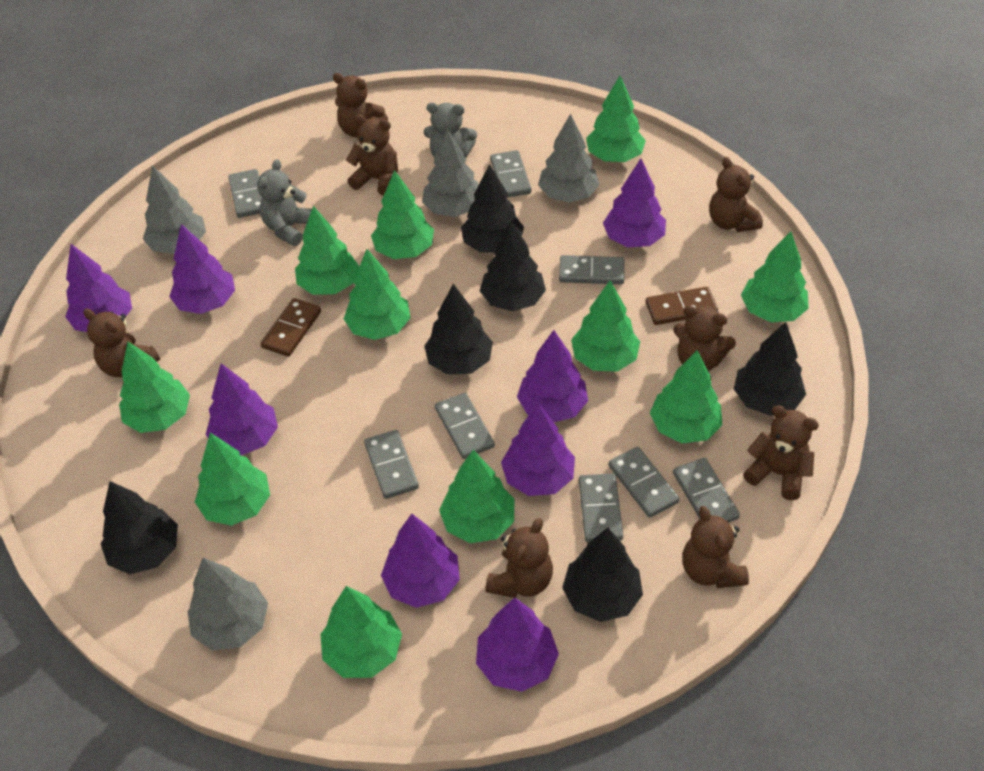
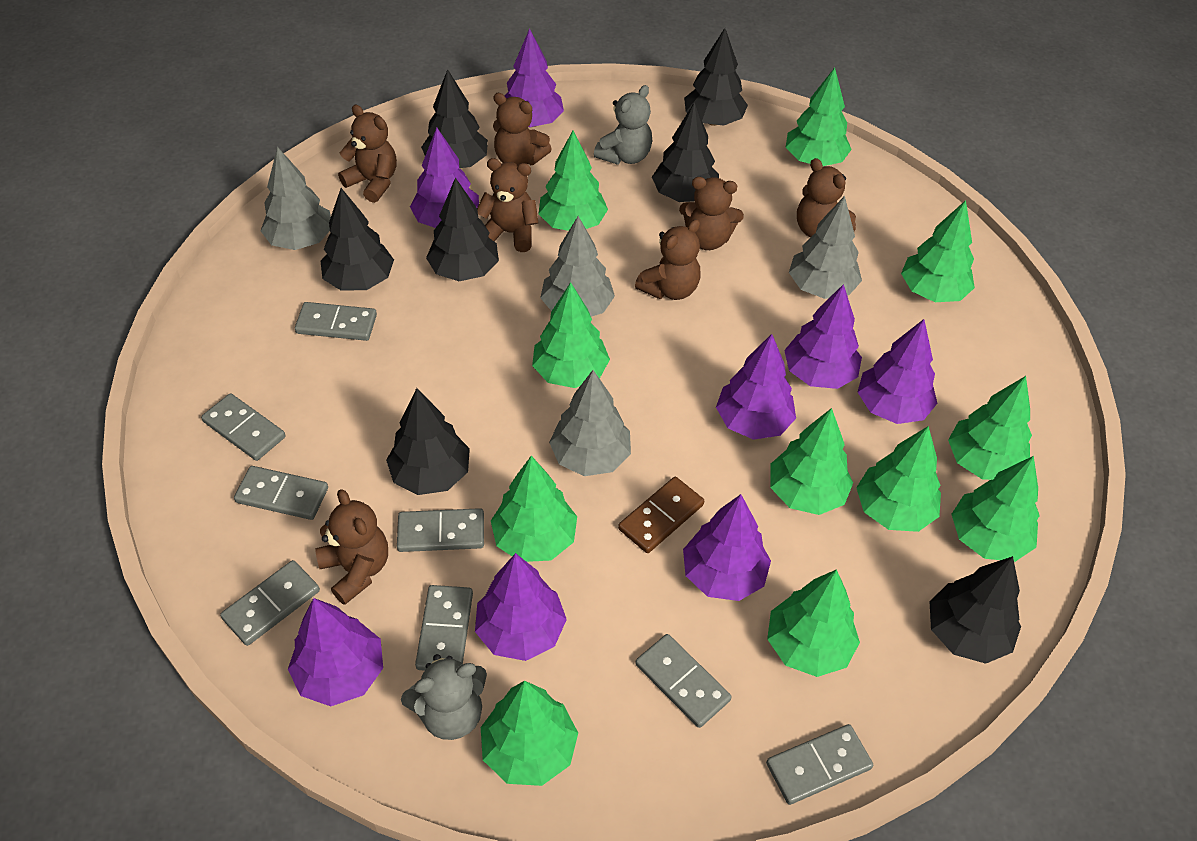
black tree: [101,481,178,574] [424,284,493,375] [461,164,524,253] [480,221,546,311] [562,527,643,622] [734,322,806,416] = 6 -> [320,188,394,291] [386,388,470,495] [421,69,488,168] [426,178,499,281] [652,102,719,202] [684,28,748,126] [930,556,1021,664] = 7
brown domino: [260,298,321,357] [646,287,718,325] = 2 -> [618,477,704,553] = 1
brown teddy bear: [83,309,160,377] [333,73,388,137] [346,115,398,196] [485,518,553,598] [673,305,736,371] [682,506,749,588] [709,157,763,232] [743,405,819,500] = 8 -> [315,489,388,605] [338,105,397,203] [477,158,539,252] [493,93,552,165] [635,219,700,300] [679,177,744,250] [797,158,856,237] = 7

